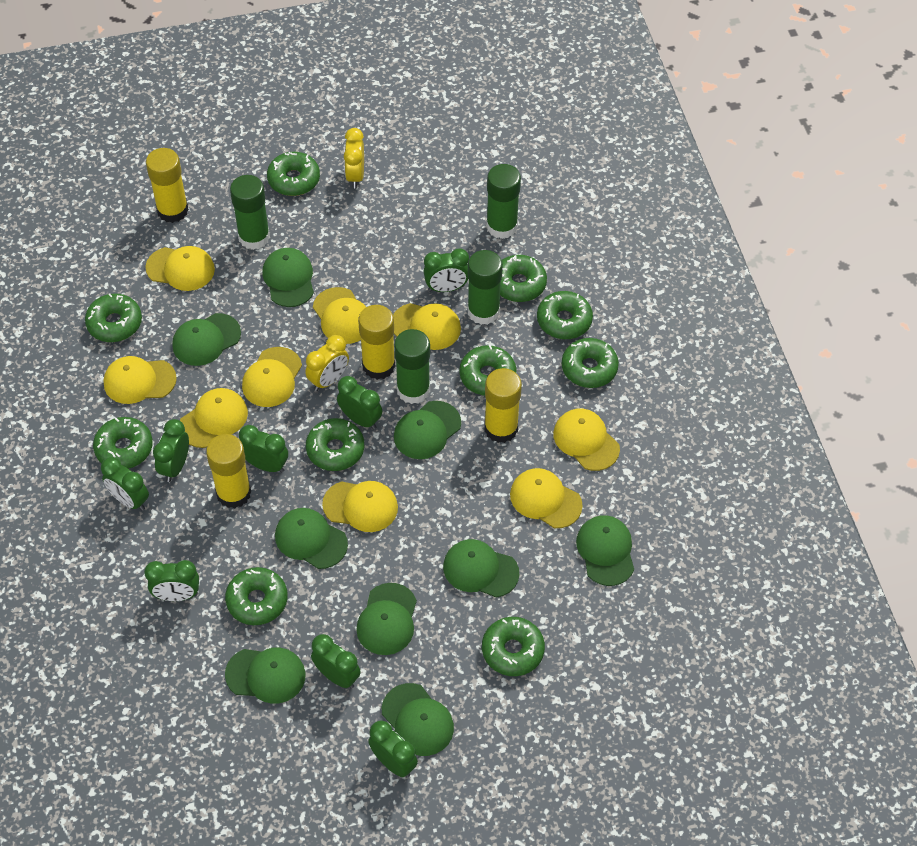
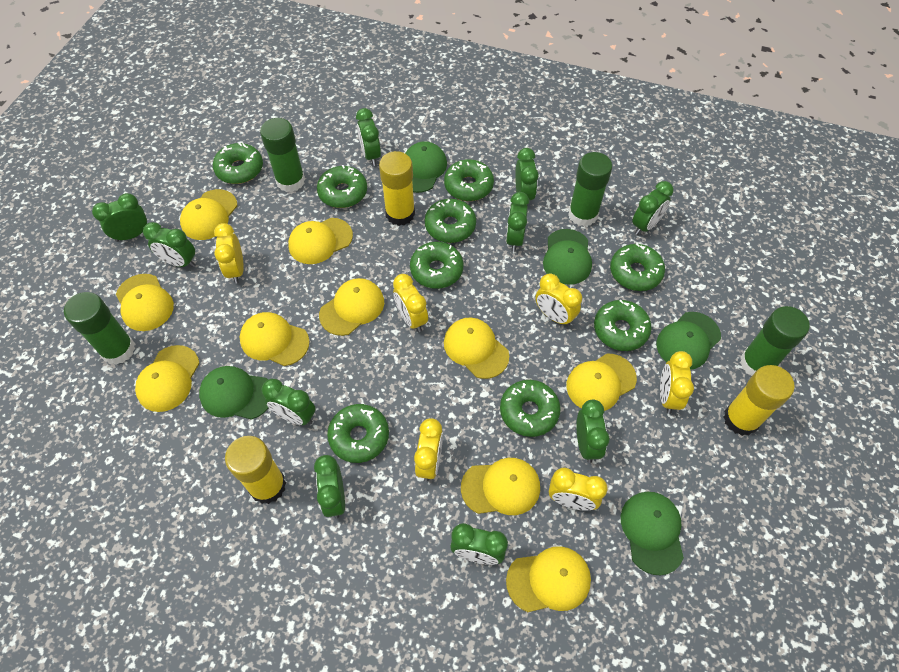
green cap: [172,313,241,366] [225,647,305,704] [262,248,314,307] [275,508,348,569] [356,583,417,655] [382,683,454,756] [394,401,461,459] [443,539,519,598] [576,515,634,586] = 9 -> [199,366,268,420] [405,141,447,193] [543,229,592,285] [621,492,684,576] [657,312,721,370] = 5
green clock: [101,457,149,511] [144,560,199,601] [153,419,189,482] [239,425,288,473] [311,634,361,689] [337,376,382,429] [368,720,418,777] [424,248,469,292] = 8 -> [92,193,147,242] [143,222,195,267] [261,379,316,425] [314,455,345,519] [356,108,381,166] [450,523,508,565] [506,192,529,252] [515,148,539,206] [577,400,610,463] [632,181,674,235] = 10
green donut: [85,294,142,342] [93,417,153,469] [225,567,288,625] [267,152,320,196] [306,418,364,471] [459,345,517,396] [482,617,545,676] [500,255,547,302] [537,291,593,339] [562,338,619,388] = 10 -> [213,143,263,184] [317,165,367,208] [327,404,389,463] [410,242,463,289] [425,199,476,243] [444,159,494,201] [500,380,561,437] [594,300,652,351] [610,243,665,291] = 9
yellow cap: [104,356,177,404] [145,246,215,291] [180,388,248,448] [242,347,302,407] [313,287,366,344] [322,481,398,532] [393,303,461,350] [510,468,583,528] [553,409,620,471] = 9 -> [116,274,174,331] [135,345,200,412] [180,189,237,240] [240,312,310,366] [288,218,353,264] [319,278,384,336] [444,317,509,379] [461,458,540,515] [506,546,591,612] [566,354,637,411] = 10
yellow clock: [305,335,349,391] [344,128,364,188] = 2 -> [214,223,244,284] [393,274,428,332] [414,418,443,482] [535,273,582,326] [549,467,608,511] [660,351,694,414] = 6
yellow glue stick: [146,148,189,223] [206,434,251,509] [358,305,395,380] [484,368,522,443] = 4 -> [225,436,286,504] [379,151,415,226] [723,365,795,436] = 3

